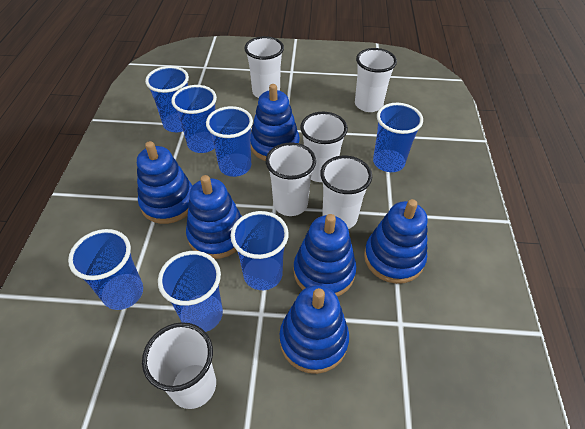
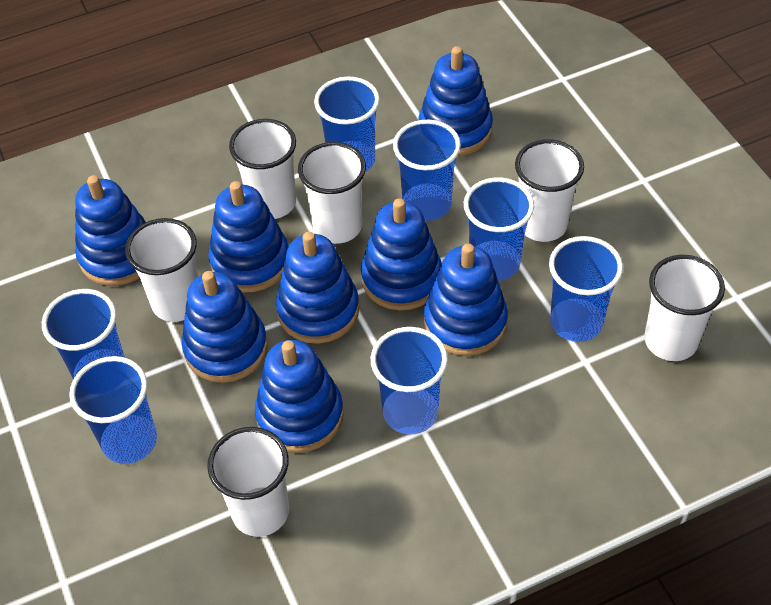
blue stacking toy: [137,141,193,224] [186,175,242,259] [250,84,300,161] [280,285,349,374] [294,214,356,296] [364,199,428,284] = 6 -> [75,175,146,286] [182,271,268,383] [208,181,288,292] [255,340,344,453] [276,232,359,344] [361,198,442,311] [418,46,493,156] [424,243,508,356] = 8

